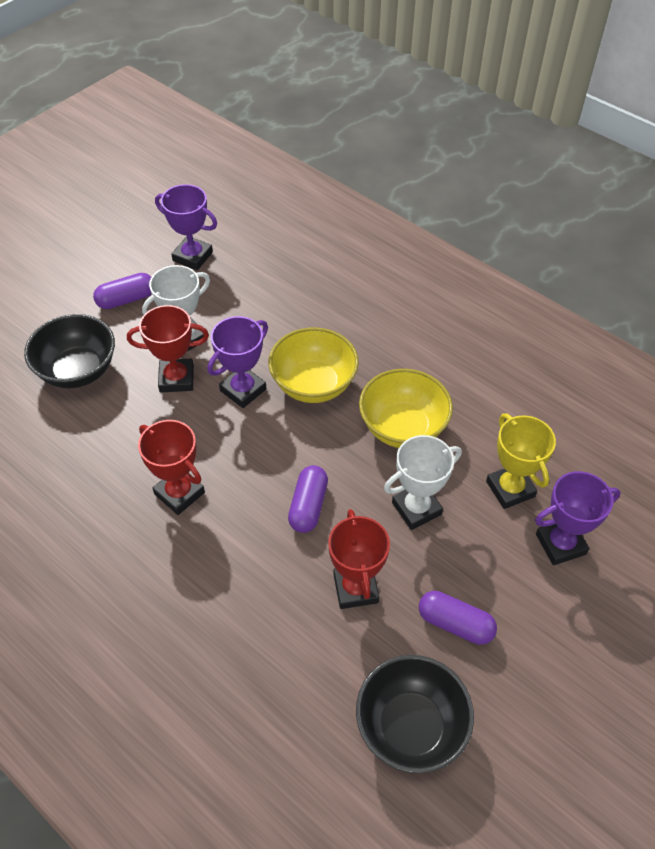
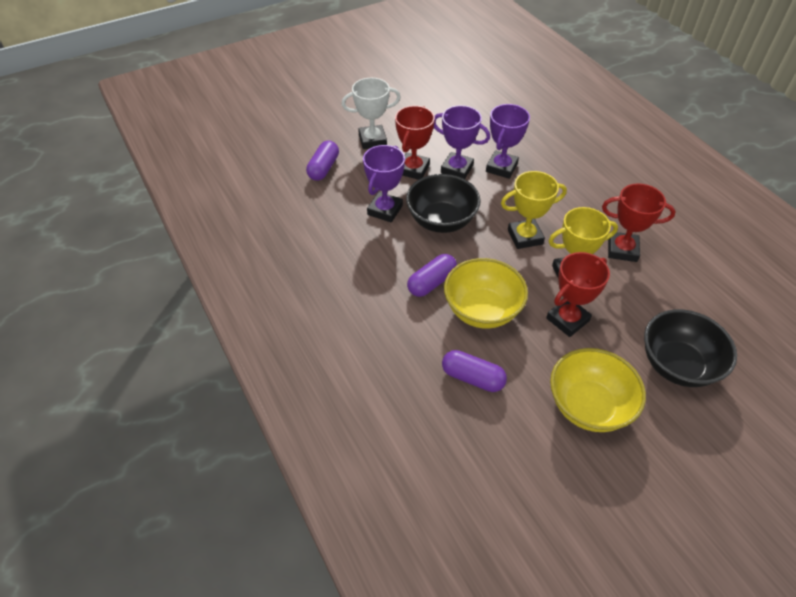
white trophy: [142,265,210,351] [384,435,462,530] = 2 -> [342,78,401,149] = 1
yellow trophy: [486,413,556,509] = 1 -> [501,171,567,249] [548,207,618,277] = 2

